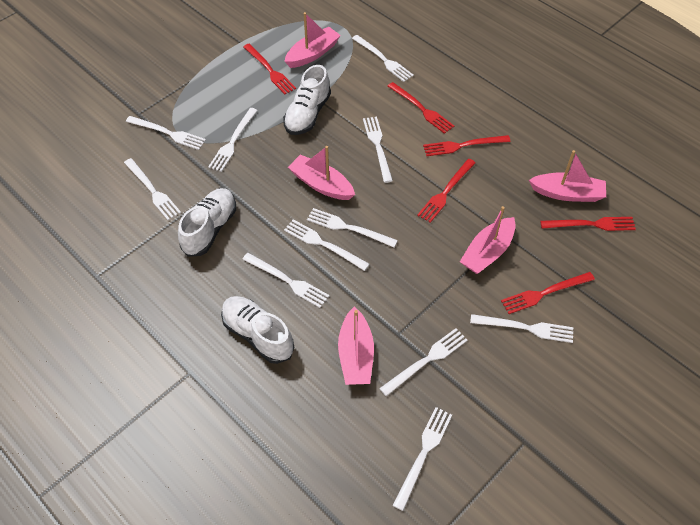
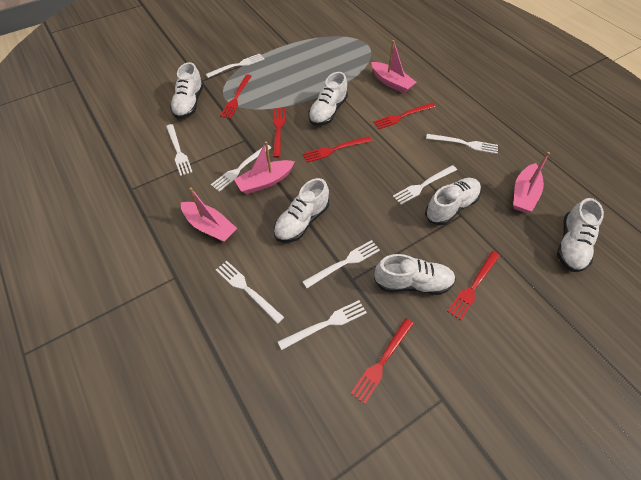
pink boat: [284,12,341,68] [288,146,355,200] [338,307,374,385] [460,206,516,274] [529,150,606,202] = 5 -> [181,187,237,242] [234,141,295,194] [371,40,417,94] [513,152,550,213] = 4
white fork: [124,158,181,220] [126,116,206,150] [208,108,258,172] [242,253,330,308] [284,219,370,271] [307,208,398,247] [352,35,414,82] [363,117,393,183] [379,328,468,396] [392,407,452,511] [470,314,573,343] = 11 -> [166,124,192,176] [206,54,265,78] [211,145,271,192] [216,261,284,324] [278,300,367,350] [302,240,380,288] [393,165,457,205] [426,134,498,154] = 8
white shoe: [178,188,236,257] [221,296,294,364] [283,65,331,135] = 3 -> [170,62,204,119] [274,178,329,242] [308,72,348,126] [374,254,456,295] [425,178,481,225] [557,198,604,272] = 6

